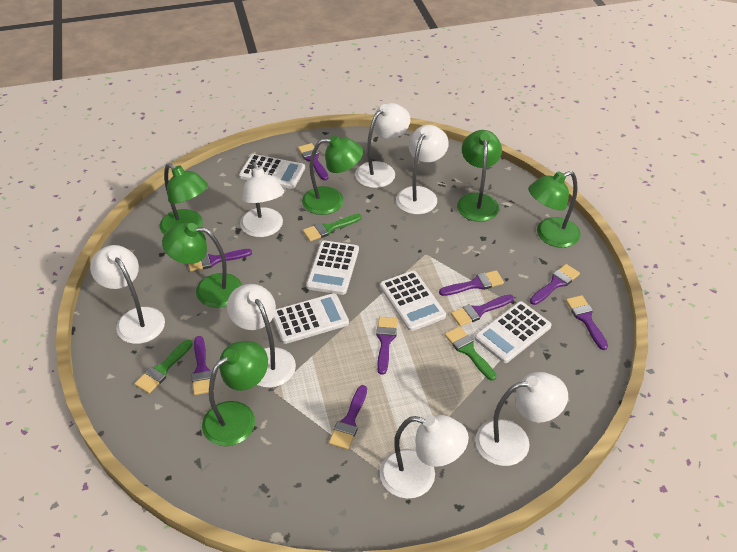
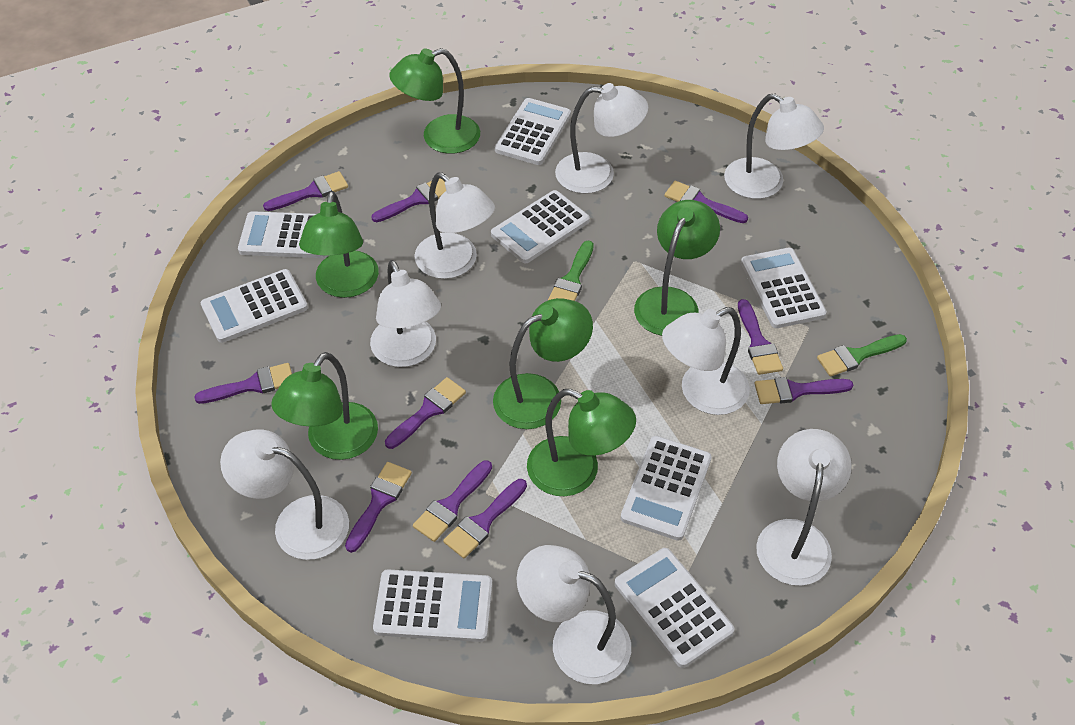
green brush: [135,339,193,394] [303,214,362,242] [445,326,497,381] = 3 -> [548,241,594,301] [817,334,907,376] = 2
purple brush: [188,249,252,272] [191,336,212,395] [298,143,329,180] [329,385,367,450] [376,317,398,375] [439,270,504,296] [451,294,514,326] [530,264,580,305] [566,295,608,350] = 9 -> [194,363,292,404] [263,171,348,211] [345,462,412,553] [372,178,446,222] [385,377,466,449] [413,460,492,542] [443,479,527,559] [664,181,748,223] [738,299,783,375] [754,377,853,404] = 10
white calculator: [239,154,305,189] [273,293,349,344] [306,240,359,295] [380,271,446,331] [475,301,552,363] = 5 -> [201,269,308,343] [238,211,328,258] [373,570,492,642] [491,190,590,263] [495,98,571,165] [615,548,735,668] [621,436,712,541] [741,248,827,328] = 8
white lamp: [90,245,165,344] [227,284,296,388] [240,162,284,237] [355,103,410,188] [380,415,469,499] [396,125,449,215] [475,372,568,466] = 7 -> [220,429,349,560] [370,260,441,367] [414,172,495,279] [516,545,631,684] [555,83,648,194] [662,307,750,415] [724,94,824,199] [756,429,851,586] = 8

